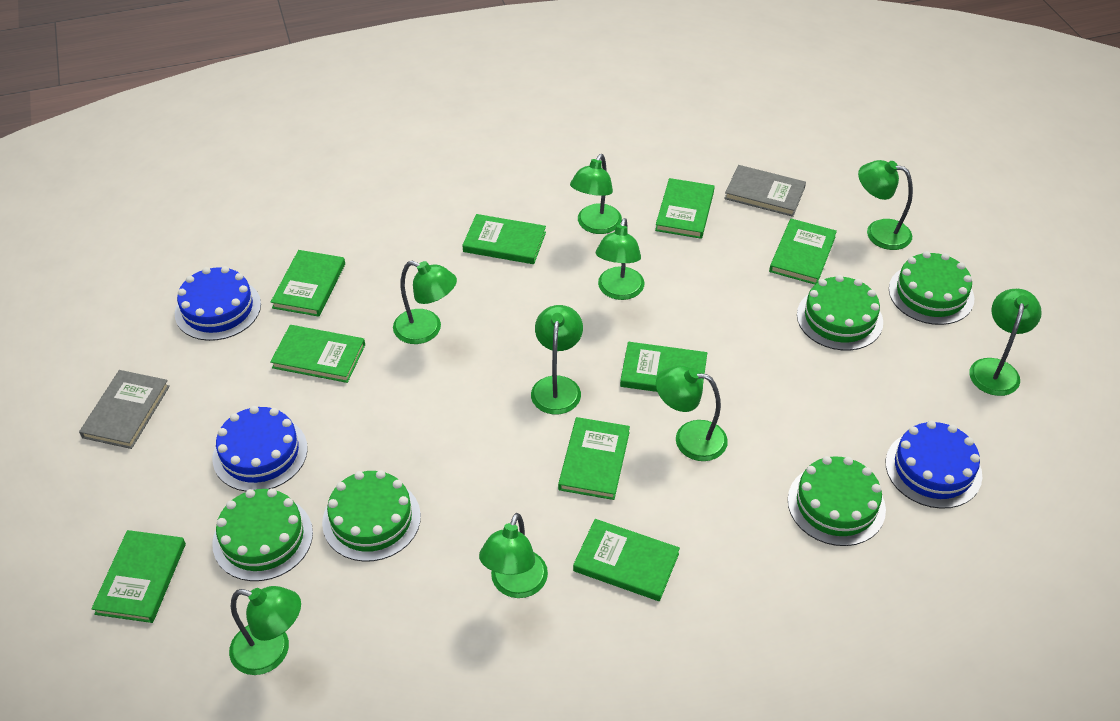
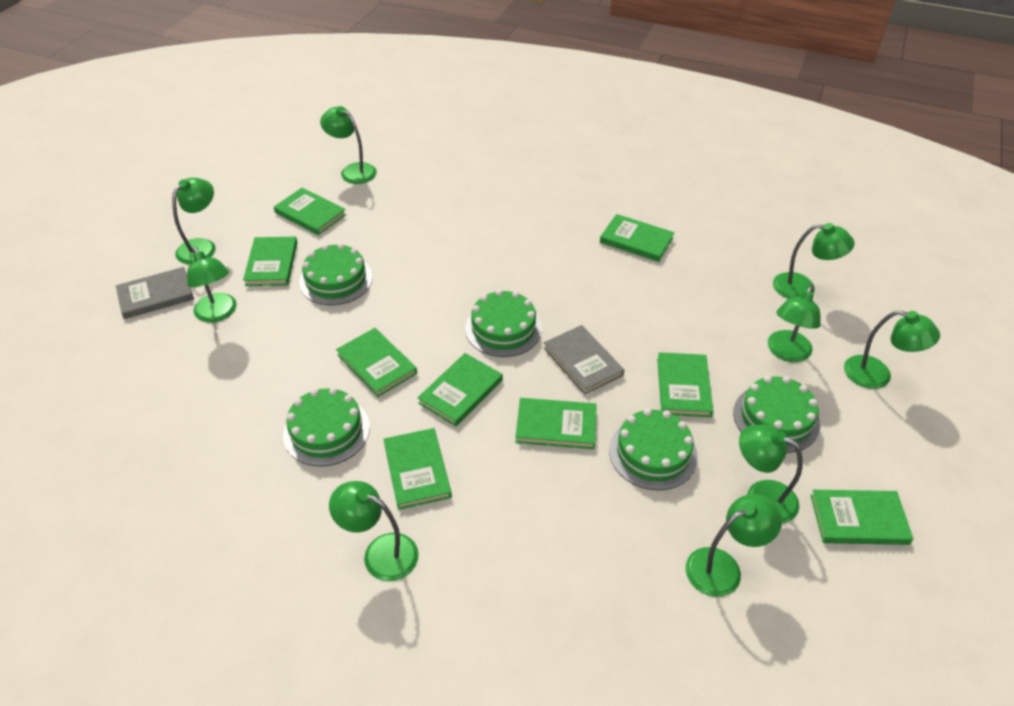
blue cake: [175,266,261,341] [213,406,308,491] [886,421,982,509] = 3 -> none = 0

